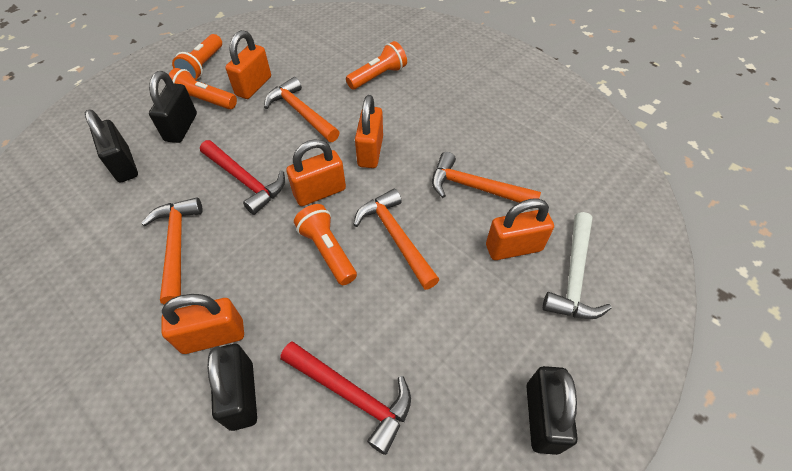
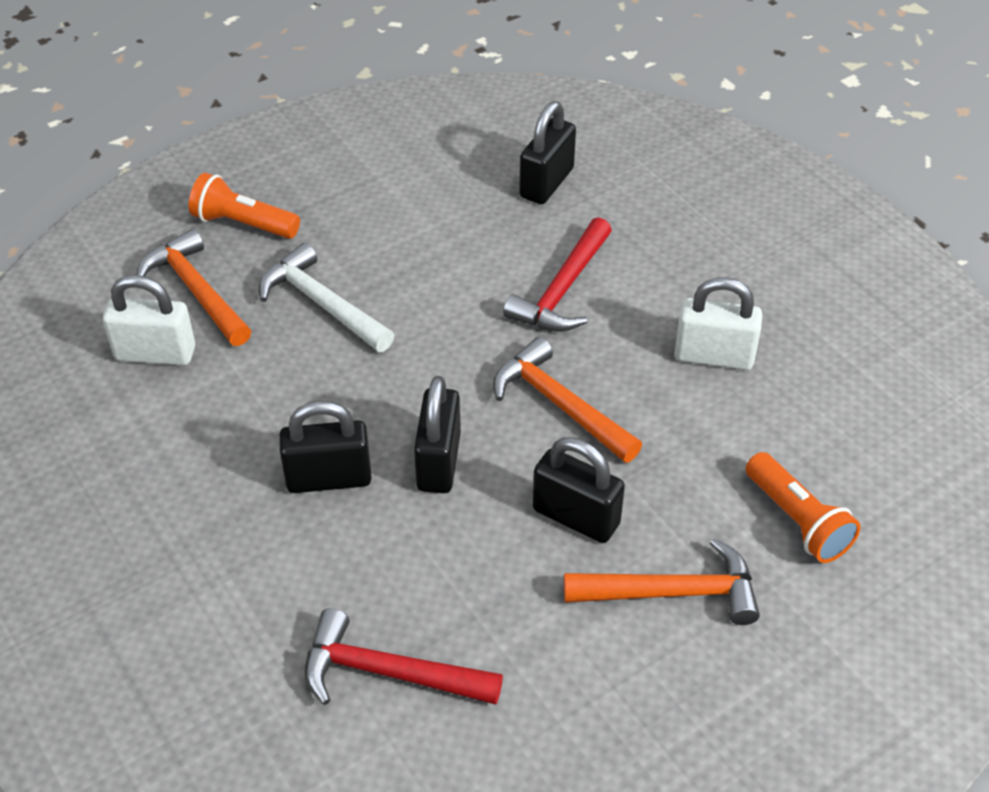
orange flashlight: [168,68,237,109] [172,34,222,80] [294,204,357,285] [346,41,407,90] = 4 -> [188,173,300,239] [746,452,861,563] = 2
orange hammer: [141,197,202,304] [264,77,340,142] [353,189,440,290] [432,152,541,203] = 4 -> [137,229,251,346] [493,337,642,463] [564,538,760,625] = 3
orange padlock: [161,294,244,354] [225,30,271,99] [286,139,346,206] [355,95,383,168] [486,198,554,260] = 5 -> none = 0
white padlock: none = 0 -> [103,275,195,366] [675,277,762,370] = 2

